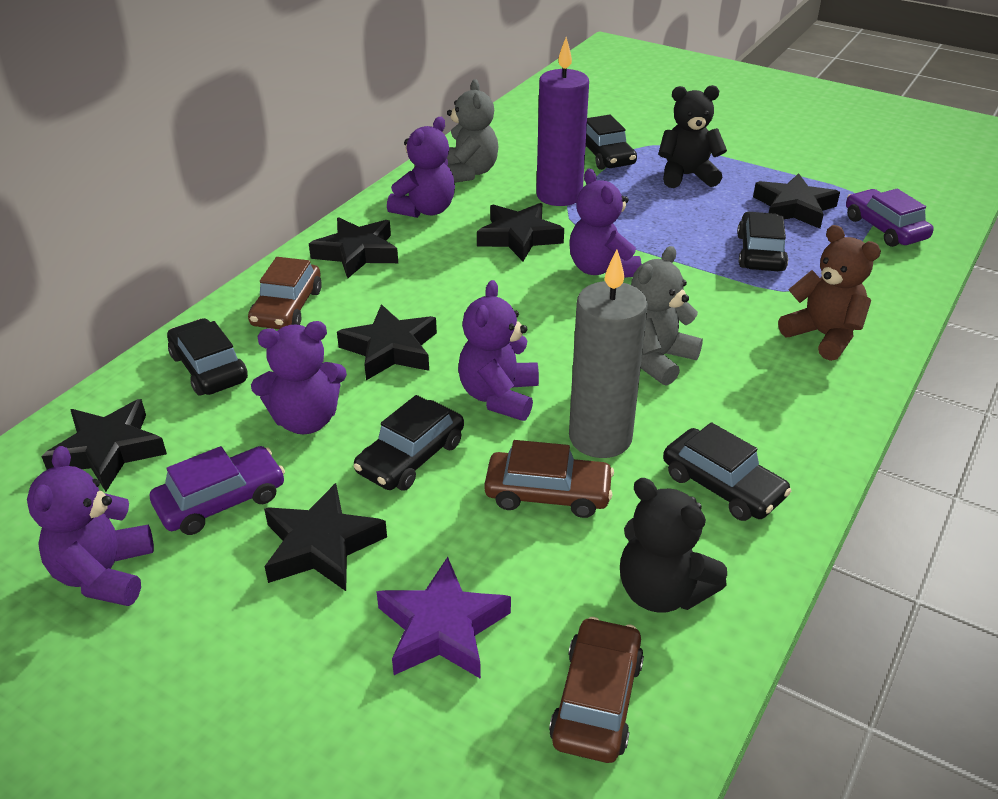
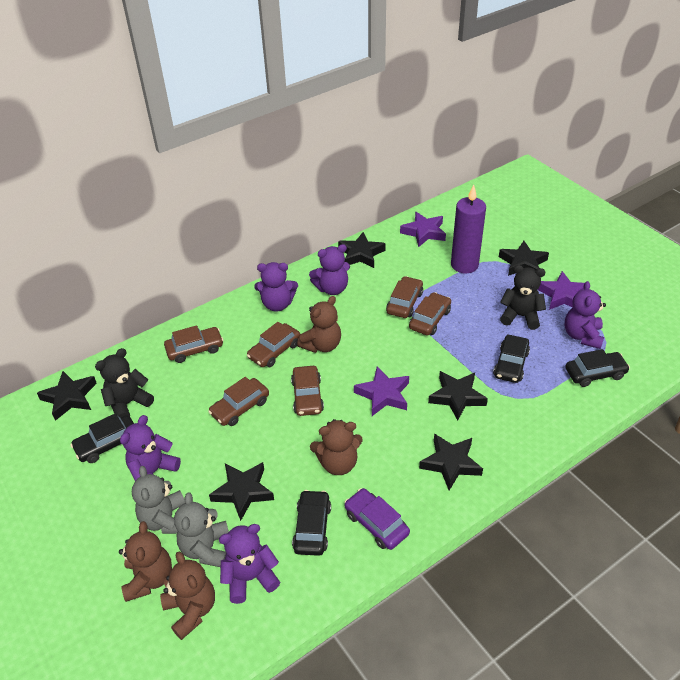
black car: [167,318,248,395] [354,395,464,491] [585,115,637,170] [663,422,791,521] [737,212,788,271] = 5 -> [70,413,134,463] [292,490,331,556] [493,334,530,383] [565,349,630,387] = 4
brown car: [248,257,322,329] [484,440,614,518] [549,617,644,763] = 3 -> [164,325,223,363] [208,377,269,426] [247,322,300,367] [291,366,324,416] [386,276,423,318] [409,292,451,335] = 6
brown teddy bear: [778,225,881,361] = 1 -> [119,521,172,602] [160,552,215,640] [297,296,341,353] [310,419,363,475] = 4
grey candle: [569,249,648,458] = 1 -> none = 0
purple car: [150,446,285,535] [846,189,934,247] = 2 -> [345,488,410,550] = 1
purple star: [376,557,511,679] = 1 -> [354,366,409,416] [400,212,446,247] [537,271,584,310] = 3

